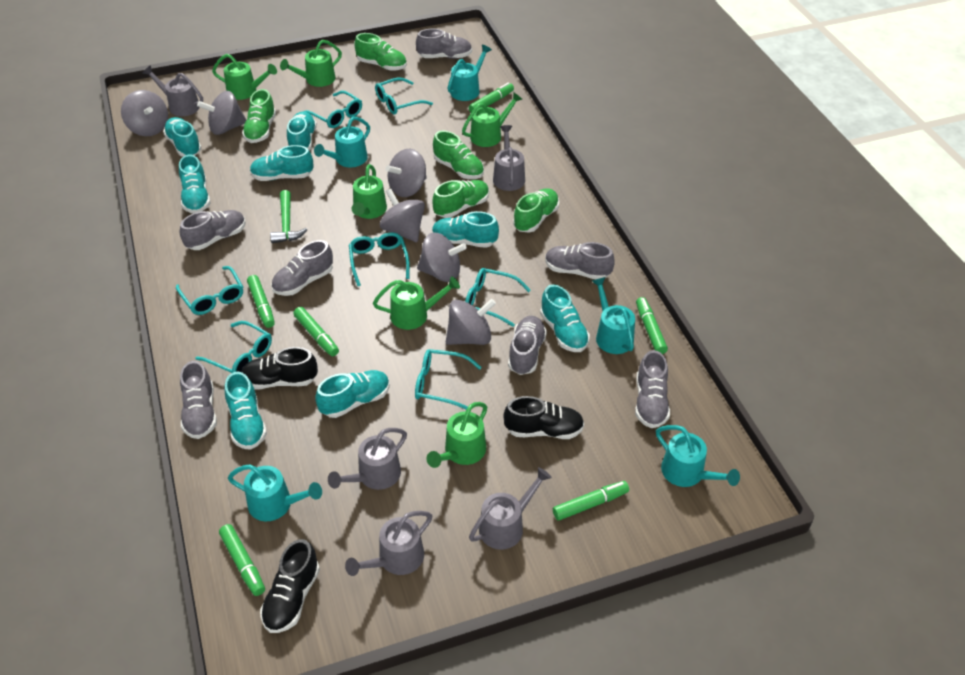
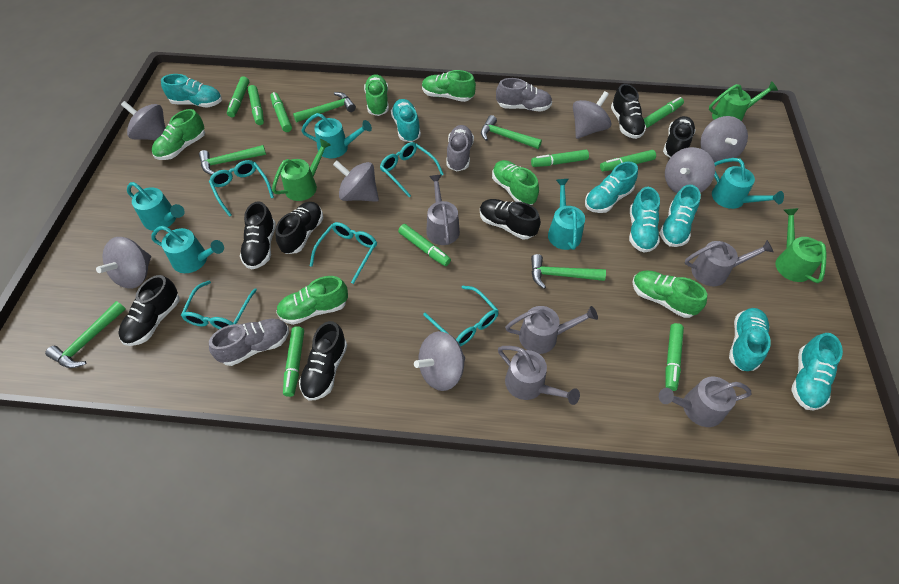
black shoe: [241,347,318,389] [260,539,320,633] [504,396,584,439] = 3 -> [118,275,180,346] [240,201,276,269] [275,202,323,254] [299,321,347,400] [480,199,541,239] [611,84,646,139] [663,116,696,158] = 7
green hammer: [270,190,308,243] = 1 -> [45,301,126,368] [199,145,266,175] [293,92,356,122] [481,115,542,149] [531,254,606,289] = 5
green marker: [219,524,265,596] [247,275,275,328] [293,307,339,356] [469,83,514,112] [553,481,629,520] [636,297,668,354] = 6 -> [227,76,249,117] [248,85,264,125] [270,92,292,132] [283,326,304,397] [398,224,451,266] [531,150,589,167] [600,150,656,172] [644,97,684,128] [666,323,684,391] = 9
green shoe: [242,89,276,143] [354,33,407,71] [433,131,484,179] [433,180,489,218] [513,188,559,233] = 5 -> [152,109,205,160] [276,276,348,325] [364,74,389,116] [422,70,476,102] [492,160,539,205] [632,271,707,318] = 6
green watering can: [212,54,277,100] [280,40,342,87] [352,164,387,219] [373,277,460,330] [426,402,487,468] [462,92,522,147] = 6 -> [272,139,331,201] [709,81,778,121] [775,208,827,283] = 3
grey shoe: [180,210,246,250] [180,361,217,439] [271,240,333,296] [416,29,472,59] [508,316,547,375] [545,242,615,279] [635,350,670,428] = 7 -> [209,319,289,366] [446,125,474,171] [496,78,552,112] = 3
grey spinning top: [121,90,168,136] [197,91,246,135] [380,188,425,242] [385,149,427,197] [417,233,467,282] [446,299,496,345] = 6 -> [96,237,151,289] [121,101,166,140] [333,161,379,202] [414,331,465,391] [573,91,611,139] [665,147,715,193] [700,116,748,163] = 7
turquoise glasses: [176,266,243,315] [195,321,272,373] [304,91,362,128] [349,232,410,286] [375,77,433,115] [415,349,482,410] [465,268,531,327] = 7 -> [181,281,257,329] [209,160,274,217] [310,222,377,284] [380,142,444,197] [423,286,499,346] = 5
turquoise shoe: [163,117,202,157] [179,155,210,213] [224,372,267,450] [250,145,314,181] [287,111,317,151] [315,370,390,418] [432,211,499,248] [540,284,590,352] = 8 -> [161,74,222,108] [391,99,421,142] [585,161,638,213] [629,187,660,253] [660,184,701,247] [729,308,771,371] [791,333,843,411] = 7

